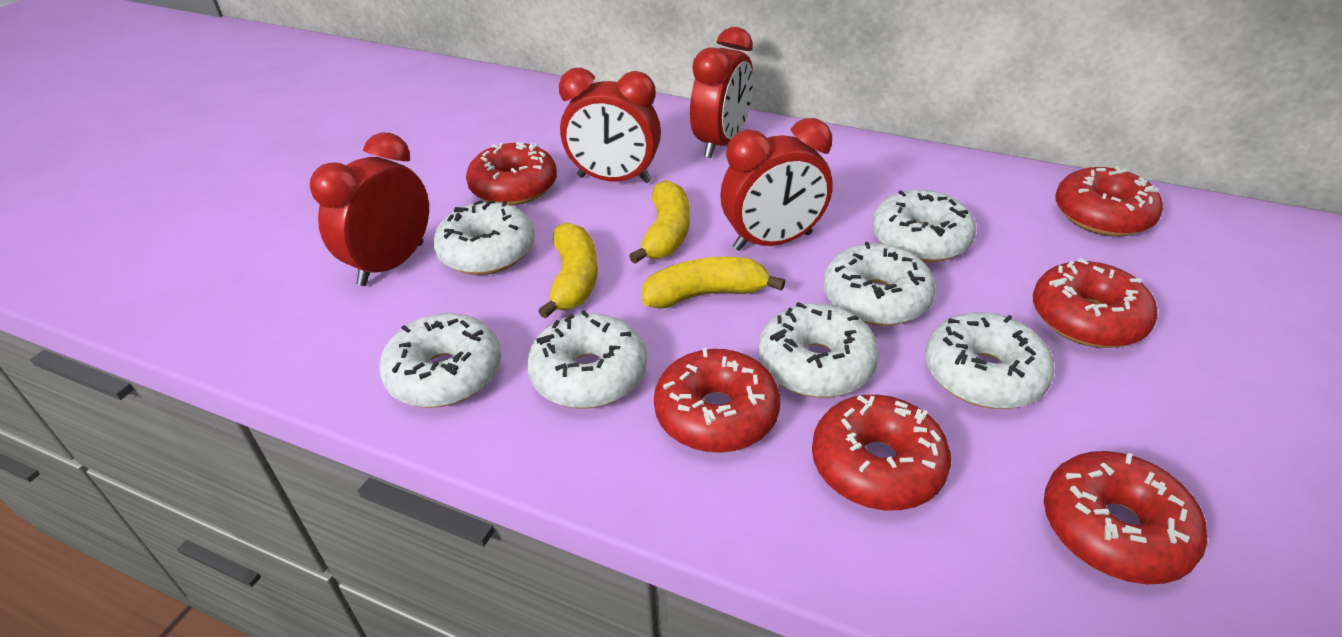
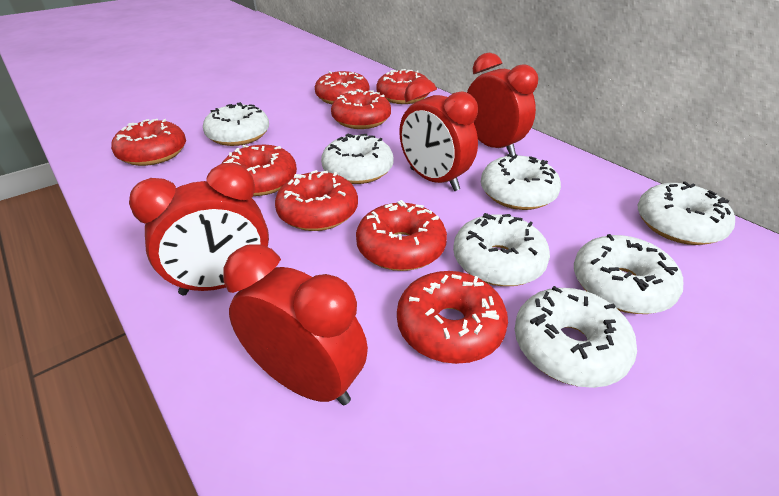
red donut: [466,142,557,206] [654,348,780,453] [812,395,951,510] [1033,258,1157,348] [1044,451,1207,584] [1055,166,1163,236] = 6 -> [111,119,186,166] [222,145,297,196] [275,170,358,231] [315,71,370,104] [331,89,391,129] [356,200,447,271] [376,69,429,104] [397,271,508,364] = 8
yellow banana: [538,222,598,319] [629,180,690,264] [642,257,785,309] = 3 -> none = 0

